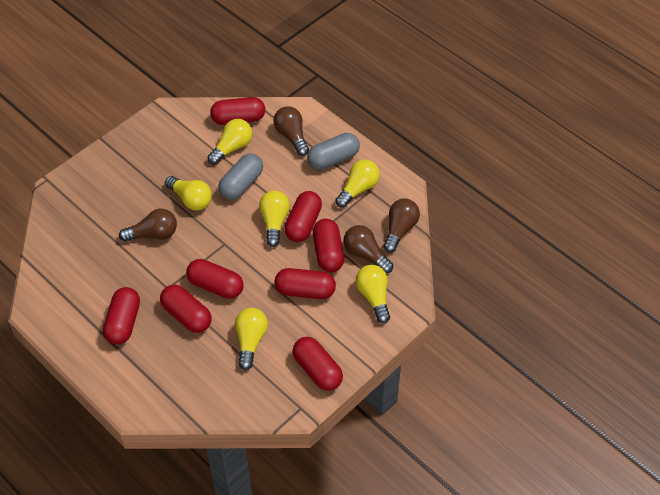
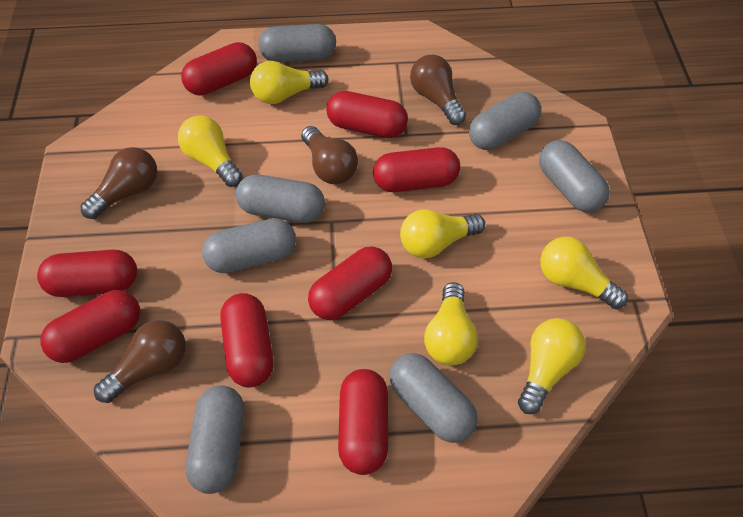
grey capsule: [218,153,263,200] [307,133,360,170] = 2 -> [186,386,244,494] [202,218,296,273] [236,175,325,223] [258,24,336,62] [389,353,478,443] [469,92,541,150] [539,140,610,212] = 7

